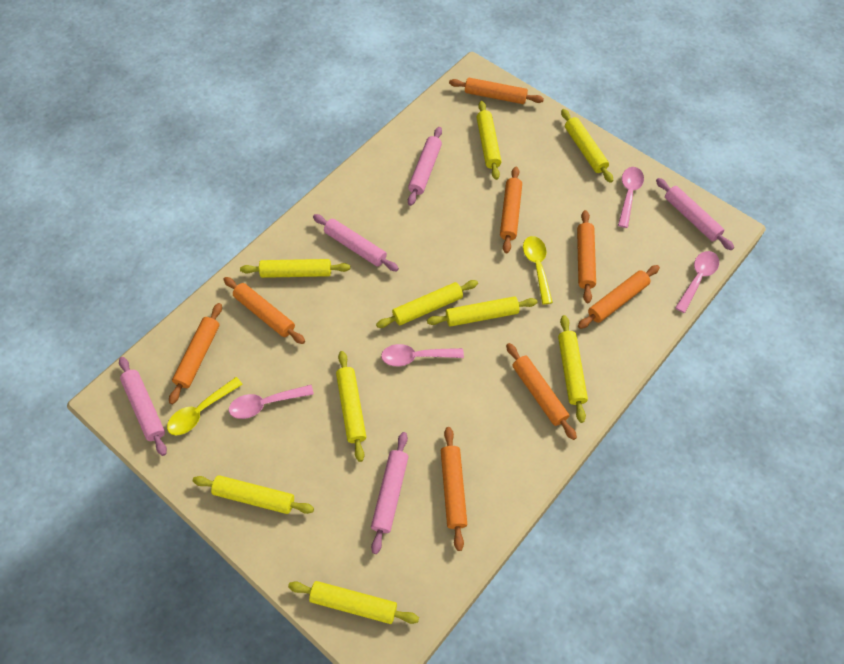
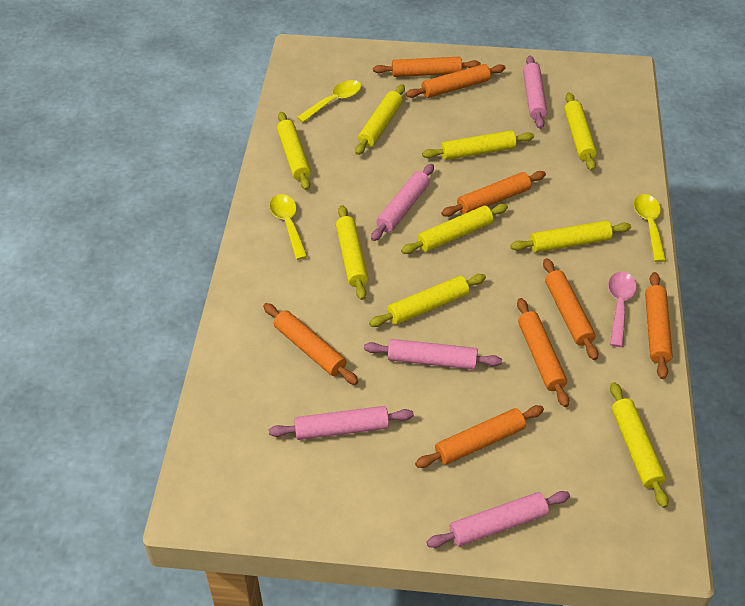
pink spoon: [229,385,314,419] [381,344,464,366] [618,167,644,228] [675,251,719,313] = 4 -> [608,272,637,347] = 1
yellow spoon: [167,377,243,436] [523,236,553,304] = 2 -> [270,194,308,260] [297,80,362,123] [634,194,666,262] = 3

